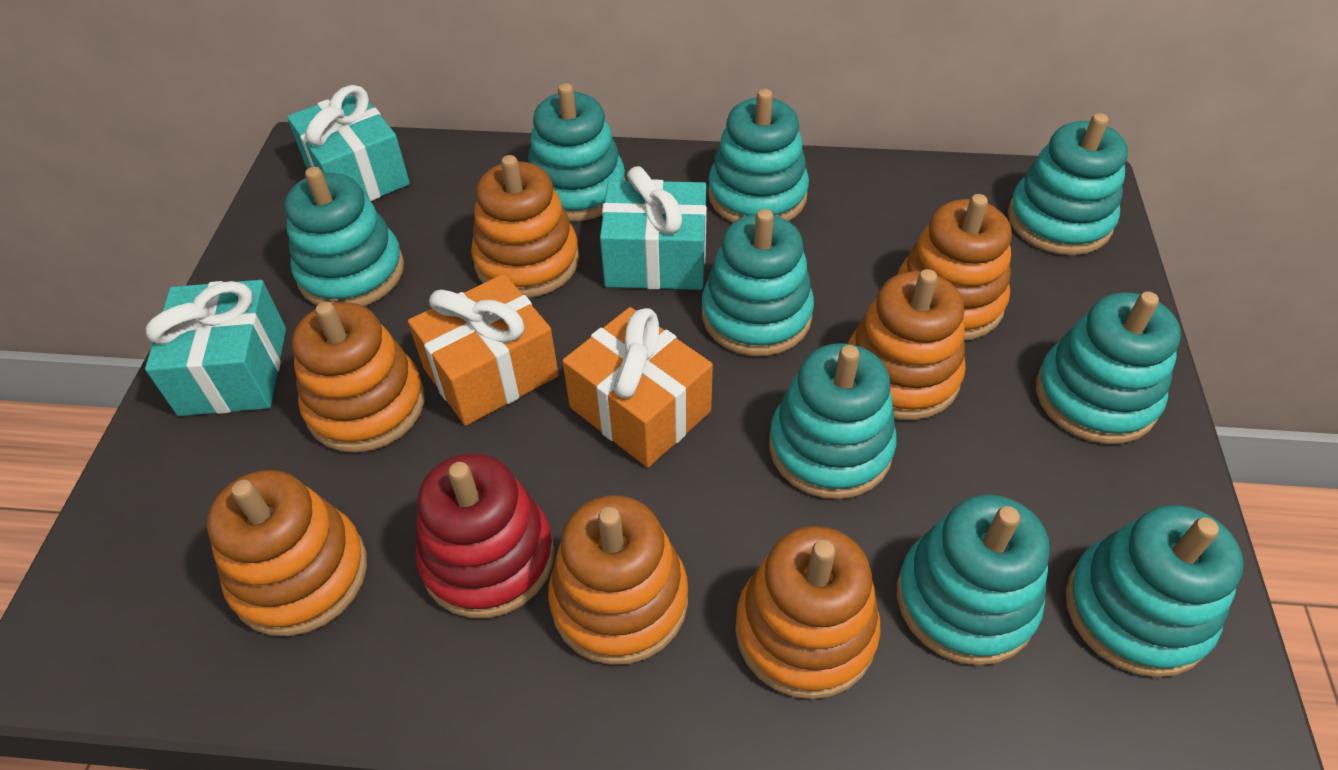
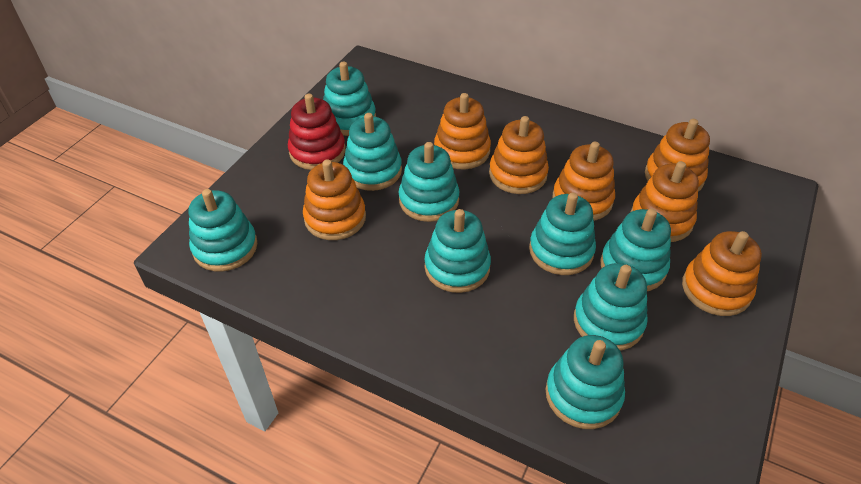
orange gift: [408,274,559,426] [562,307,713,468] = 2 -> none = 0
turquoise gift: [145,280,286,416] [287,85,410,201] [600,166,707,290] = 3 -> none = 0

